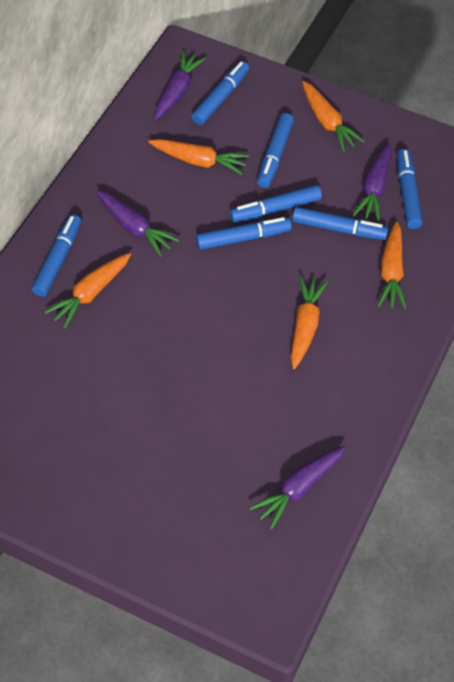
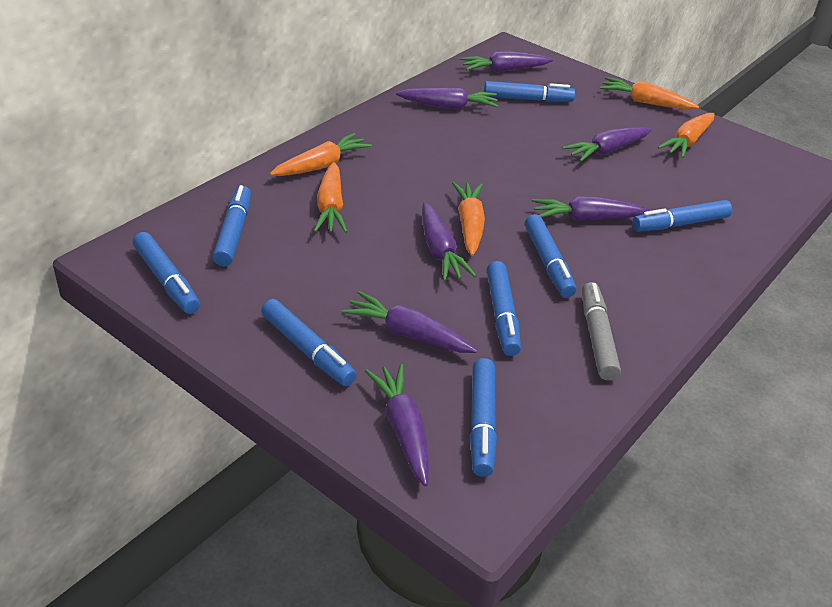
blue marker: [32,214,81,297] [191,61,249,125] [196,217,292,250] [229,185,322,223] [257,113,294,188] [292,207,388,240] [397,149,422,229] = 7 -> [133,232,200,314] [213,185,251,266] [261,299,357,386] [470,358,497,477] [484,81,575,102] [487,261,521,356] [525,214,576,298] [632,200,732,231] = 8
grey marker: none = 0 -> [582,282,621,381] = 1
purple carrot: [96,190,180,257] [154,50,206,120] [249,446,346,530] [353,143,392,222] = 4 -> [342,291,477,353] [365,364,429,486] [396,88,499,109] [422,202,477,281] [460,51,553,72] [532,197,651,221] [562,127,652,162] = 7

